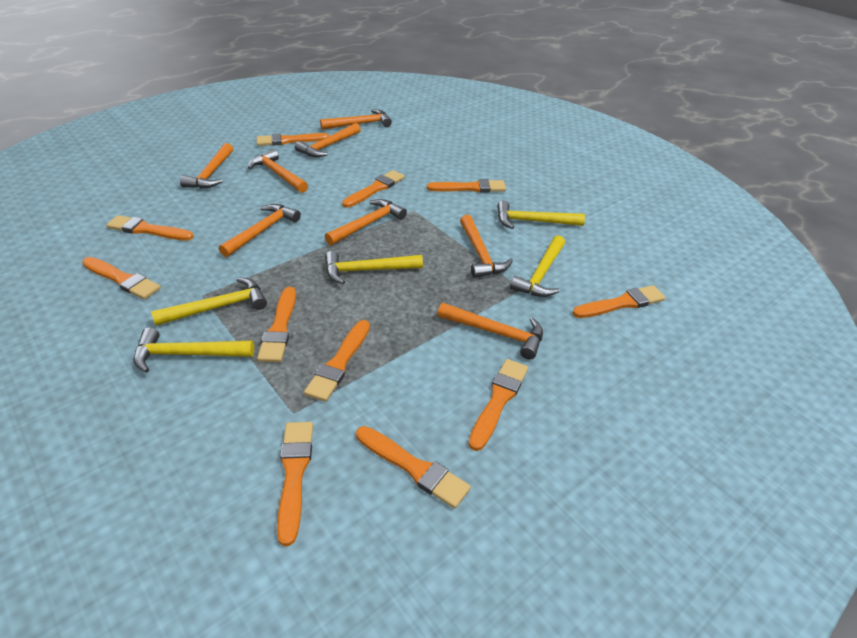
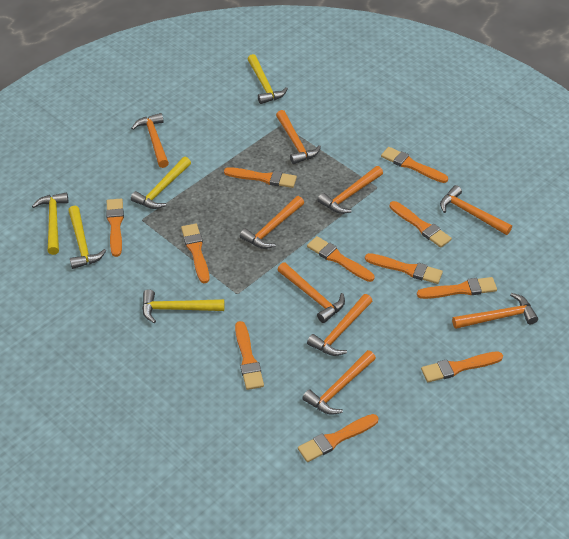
orange hammer: [180,143,233,189] [219,204,301,257] [248,149,308,193] [295,123,361,157] [320,109,392,130] [325,199,407,245] [437,303,543,360] [460,215,513,278] = 8 -> [131,113,169,168] [240,196,304,249] [276,110,321,164] [277,262,345,323] [302,350,376,415] [307,294,372,356] [318,166,383,214] [440,185,512,235] [452,293,538,329] = 9

